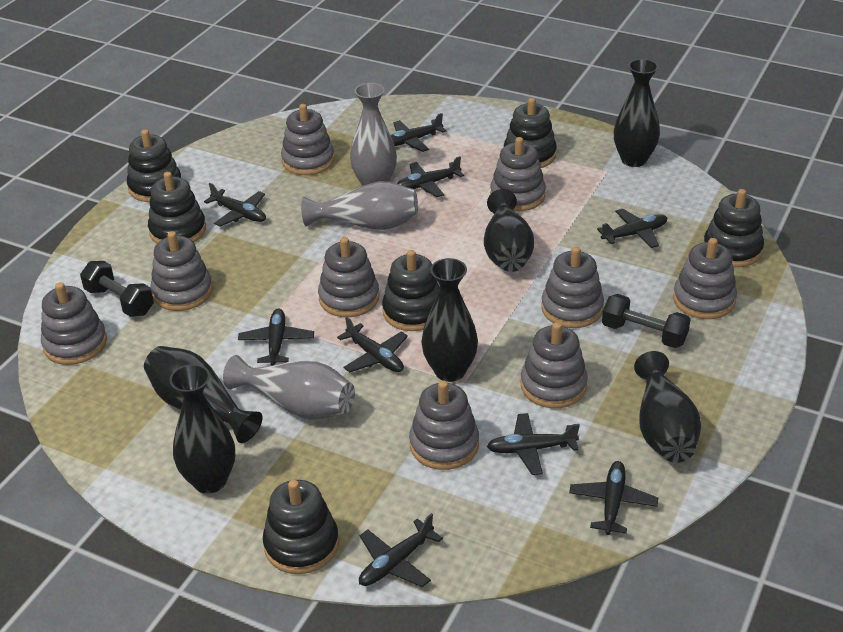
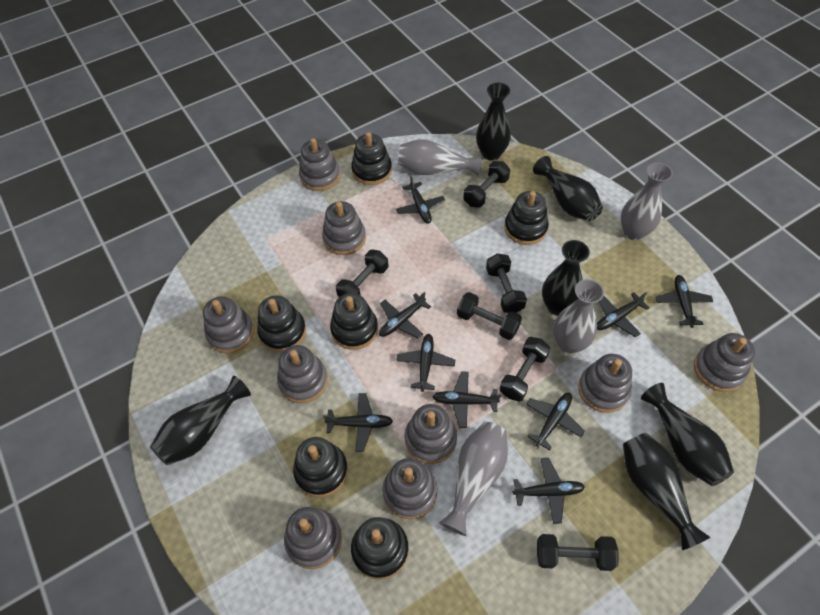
black dumbbell: [80,261,154,317] [602,294,691,348] = 2 -> [336,249,388,297] [457,292,522,340] [463,161,510,208] [486,253,527,313] [500,337,550,402] [537,534,619,571] = 6
grey vase: [223,355,355,420] [301,181,418,230] [350,83,397,186] = 3 -> [398,139,481,176] [439,422,508,536] [553,279,604,354] [621,162,673,240] = 4

